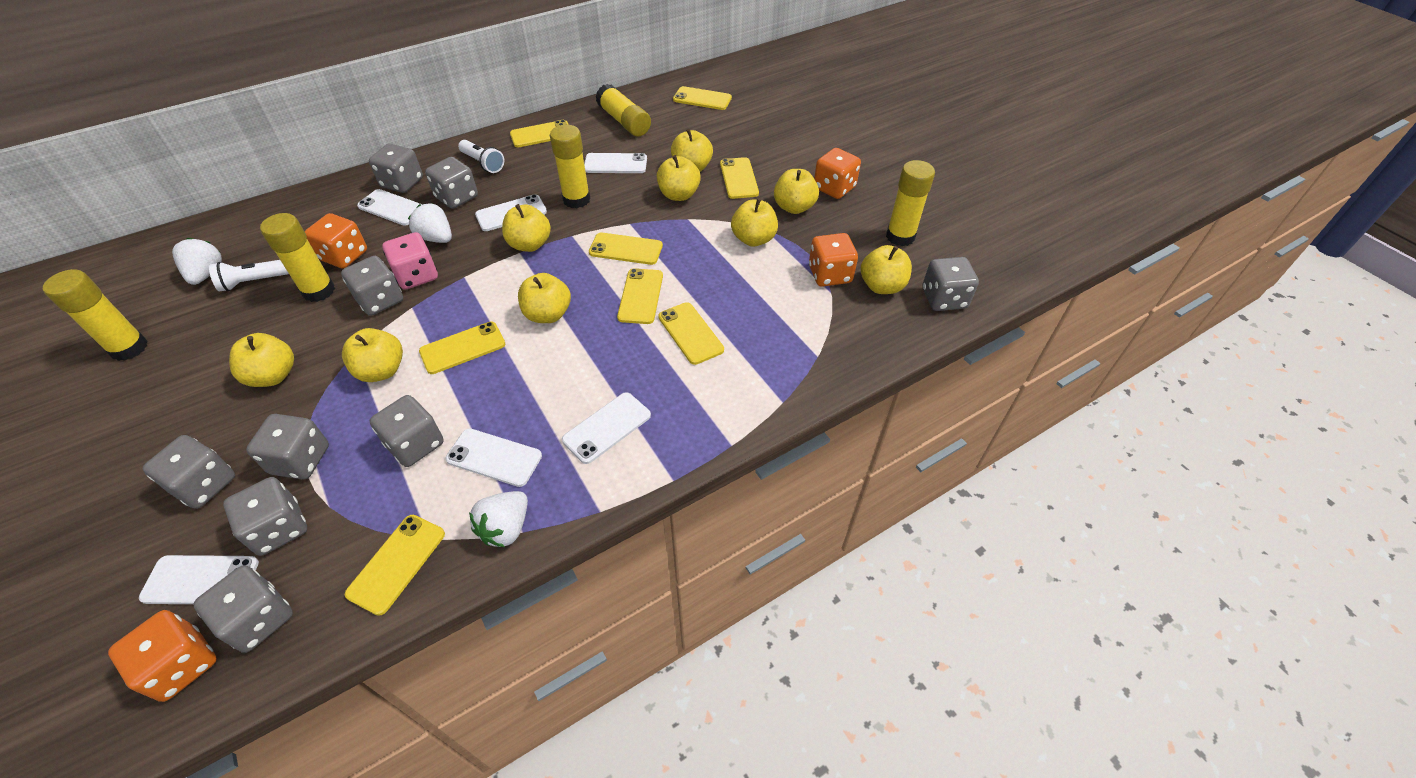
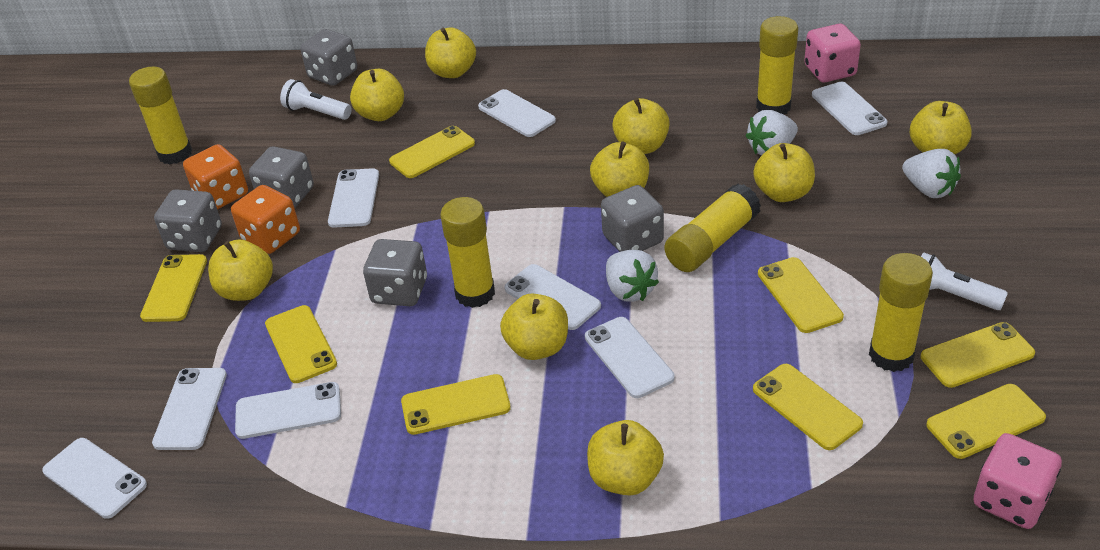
grey dice: [143,435,235,509] [193,565,293,653] [223,477,307,556] [246,414,329,480] [341,256,403,316] [369,144,423,193] [370,395,444,467] [425,157,478,209] [923,257,979,311] = 9 -> [154,189,222,252] [249,146,314,208] [300,29,357,86] [363,239,427,306] [601,185,664,252] = 5
orange dice: [108,610,217,702] [305,213,367,268] [809,233,858,287] [814,148,861,199] = 4 -> [183,144,248,210] [231,185,300,254] = 2
pink dice: [382,232,438,289] = 1 -> [804,24,861,83] [973,433,1062,529] = 2
white phone: [139,555,259,604] [357,189,423,226] [446,428,542,487] [475,194,547,231] [562,392,651,464] [584,153,647,173] = 6 -> [42,438,147,519] [152,368,227,450] [235,382,341,439] [328,168,379,228] [478,89,556,137] [505,264,601,330] [585,317,675,398] [812,82,888,135] = 8

